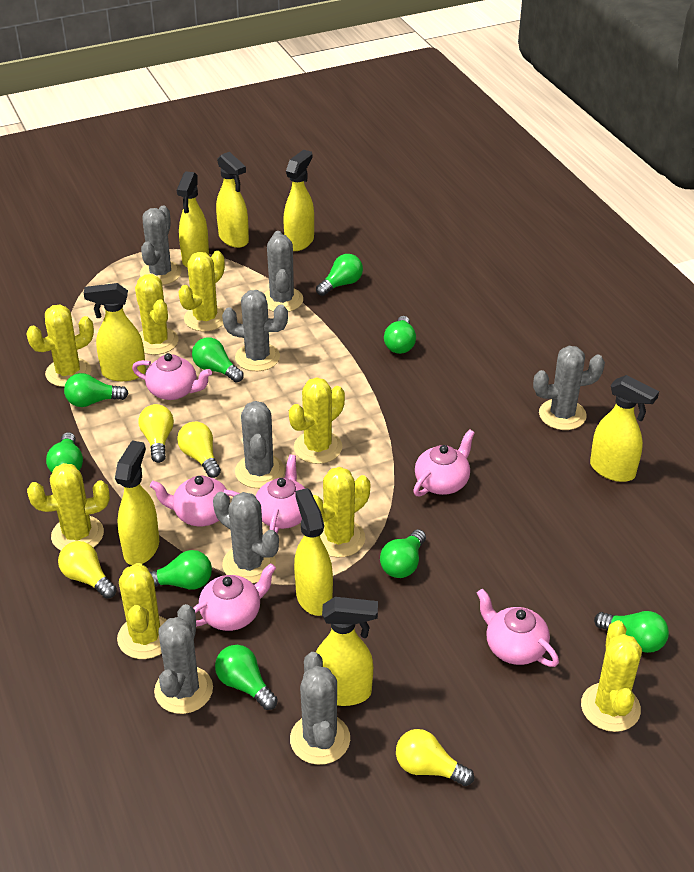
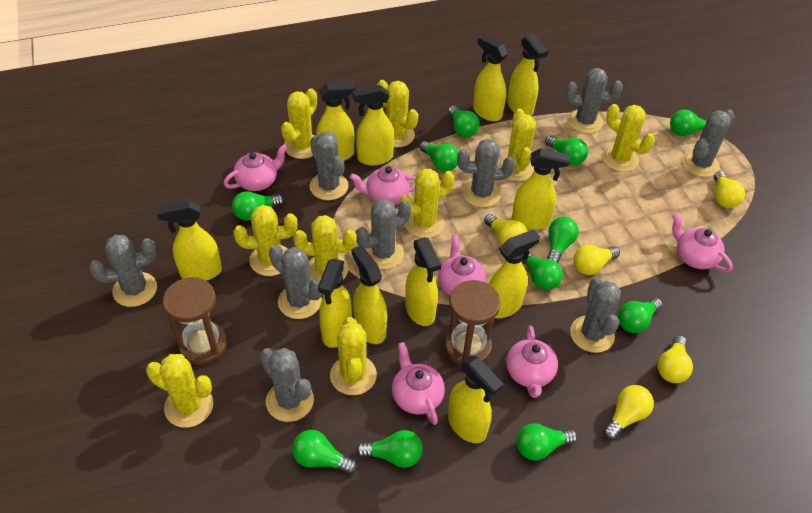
brown hourglass: none = 0 -> [163,277,227,365] [444,280,500,366] = 2
green light bulb: [46,432,83,473] [64,373,129,407] [150,550,212,590] [192,337,244,382] [215,645,278,710] [316,254,363,296] [380,529,426,578] [384,316,416,354] [594,611,669,653] = 9 -> [232,191,284,221] [292,430,357,474] [356,430,423,468] [419,141,459,171] [448,106,480,138] [516,423,578,461] [522,253,563,290] [545,135,588,165] [548,217,579,263] [618,298,663,333] [670,110,707,136] = 11
grey cactus: [140,206,182,285] [154,604,213,714] [213,492,279,584] [222,290,288,371] [235,401,285,488] [264,231,303,312] [290,652,350,765] [533,346,605,430] = 8 -> [89,235,157,307] [260,348,314,422] [269,245,323,319] [310,131,349,200] [355,199,411,270] [457,139,516,207] [565,68,623,134] [570,277,621,353] [682,110,734,177] = 9
yellow cactus: [26,305,94,387] [27,463,110,551] [117,563,166,659] [135,274,179,355] [178,251,225,331] [289,377,345,464] [313,467,370,558] [581,621,642,732] = 8 -> [146,354,213,428] [234,205,297,276] [281,88,317,159] [293,215,357,281] [330,317,377,395] [377,80,418,148] [399,169,455,238] [498,108,536,181] [602,104,655,172] = 9
yellow light bulb: [58,541,117,599] [139,404,174,463] [177,422,221,478] [396,729,474,786] = 4 -> [484,214,527,245] [573,245,620,275] [603,385,654,440] [657,335,693,383] [714,171,745,208] = 5
yellow spray bottle: [84,283,146,381] [115,441,159,565] [177,171,209,268] [216,152,249,248] [283,150,314,251] [294,488,333,616] [316,597,378,706] [590,375,659,482] = 8 -> [157,200,222,281] [316,81,356,161] [318,259,352,348] [352,85,394,165] [352,245,387,344] [405,237,441,326] [448,355,504,443] [473,35,508,121] [489,229,540,318] [508,35,548,116] [512,148,570,230] = 11

